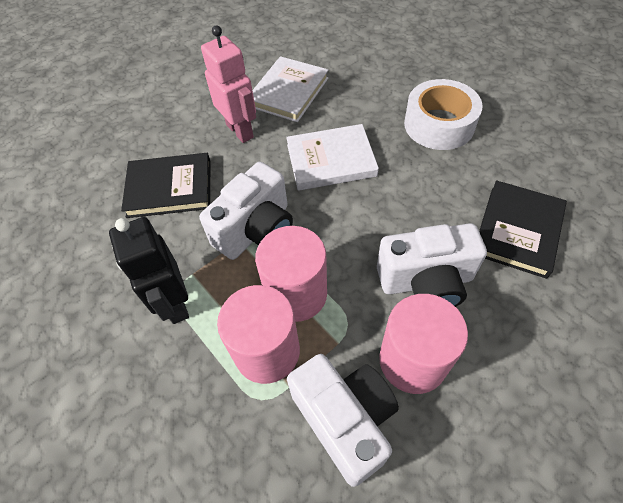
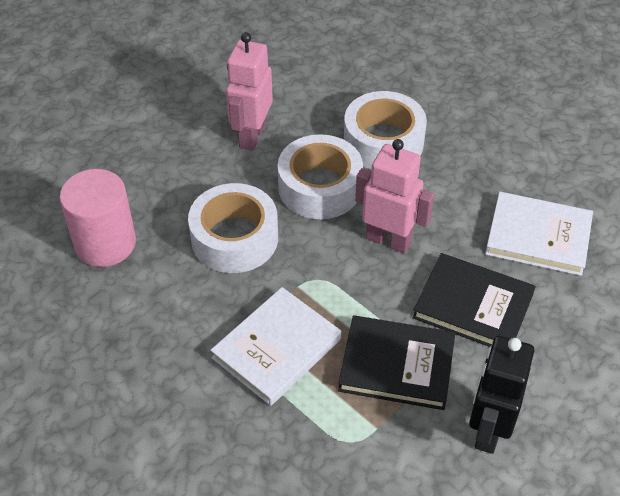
pink cylinder: [217,285,300,384] [255,226,327,322] [379,294,468,394] = 3 -> [60,169,136,267] = 1
pink robot: [201,26,256,143] = 1 -> [226,32,273,151] [355,139,434,253] = 2
white camera: [199,162,293,260] [287,354,399,487] [377,223,487,307] = 3 -> none = 0
white tape: [404,79,483,150] = 1 -> [188,183,278,273] [278,134,363,219] [344,91,427,169] = 3

